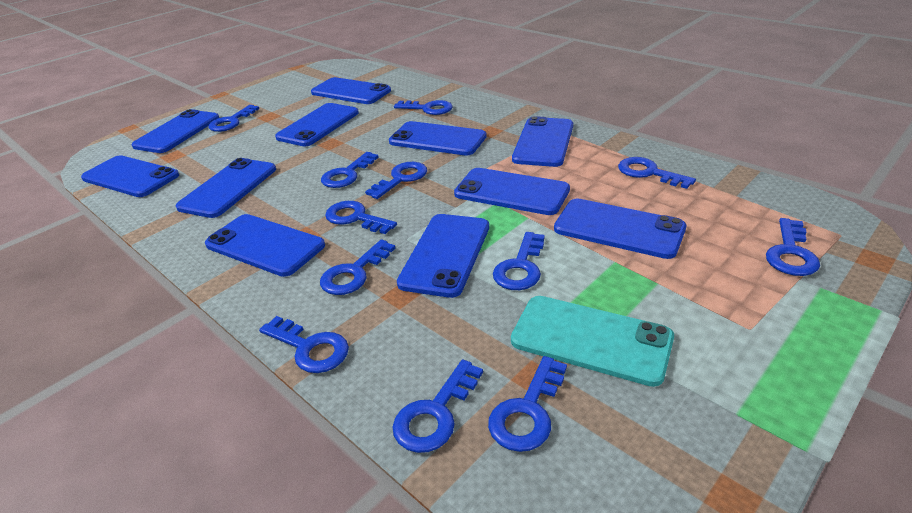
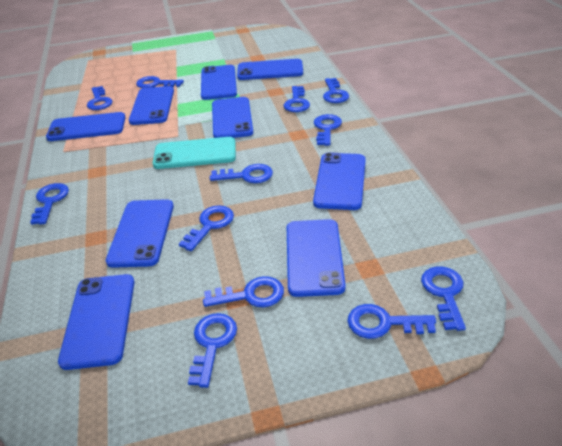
blue phone: [81,155,179,197] [131,109,219,153] [176,158,276,218] [205,214,325,277] [275,103,359,146] [311,77,391,104] [389,121,487,155] [397,214,489,298] [454,168,570,215] [512,116,573,167] [554,198,686,259] = 11 -> [46,112,126,141] [58,274,135,370] [106,199,174,268] [129,86,174,125] [201,65,237,100] [212,97,253,138] [237,59,303,80] [287,219,346,297] [313,152,366,210] = 9

